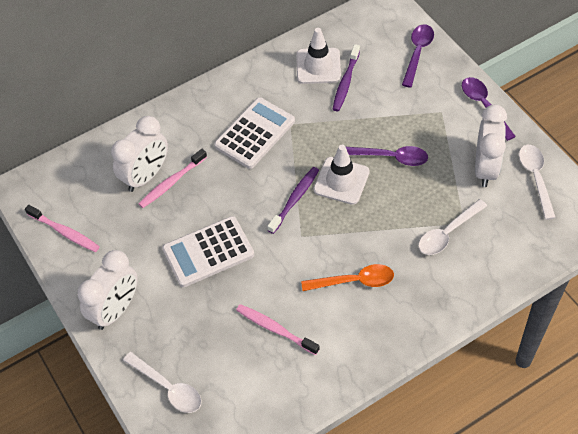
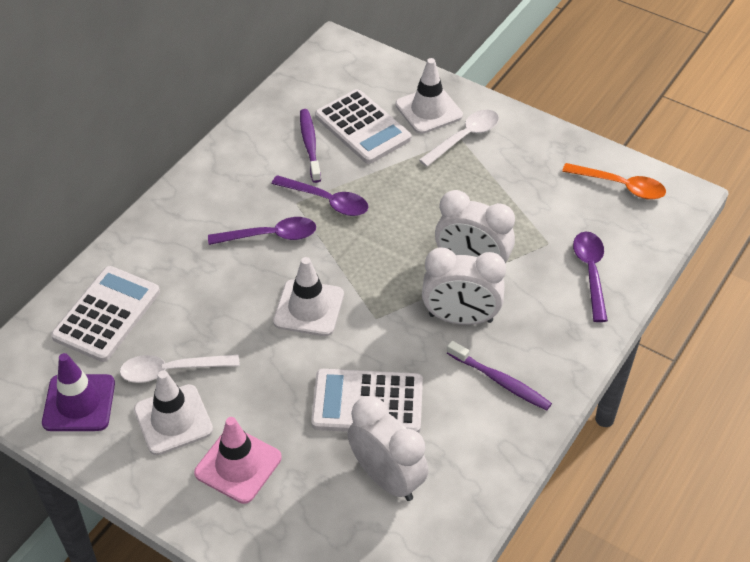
pink toothbrush: [25,205,100,252] [138,149,207,208] [236,304,320,355] = 3 -> none = 0
pink traffic cone: none = 0 -> [194,417,282,504] = 1
purple traffic cone: none = 0 -> [42,353,115,431] = 1
white calculator: [162,216,254,287] [214,97,295,169] = 2 -> [51,266,160,362] [311,369,423,433] [315,89,411,164] = 3
white spoon: [123,352,202,413] [418,199,487,255] [519,145,556,220] = 3 -> [120,354,240,383] [419,110,499,167] = 2
white traffic cone: [296,28,341,84] [313,145,370,205] = 2 -> [134,370,213,455] [273,257,344,336] [395,58,463,134] = 3

